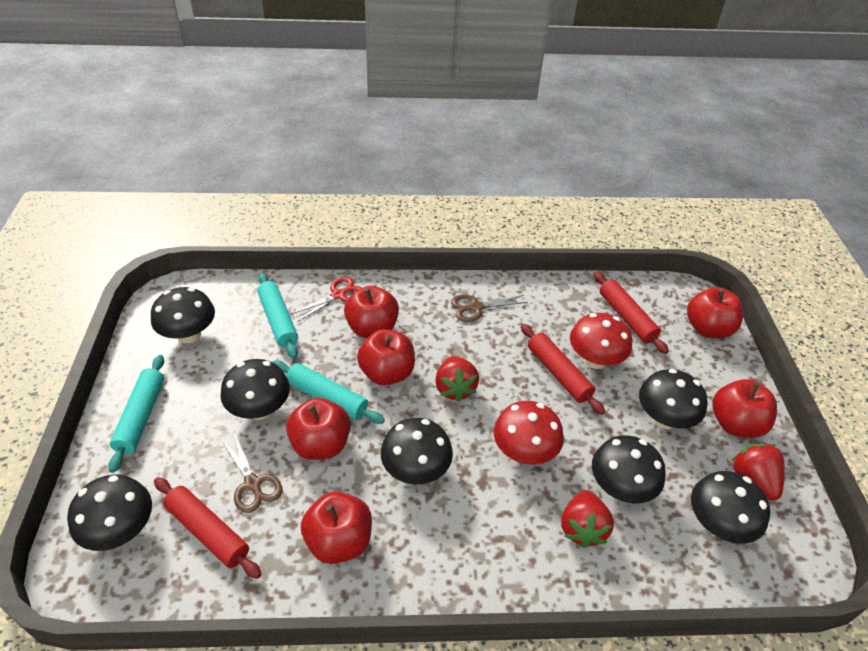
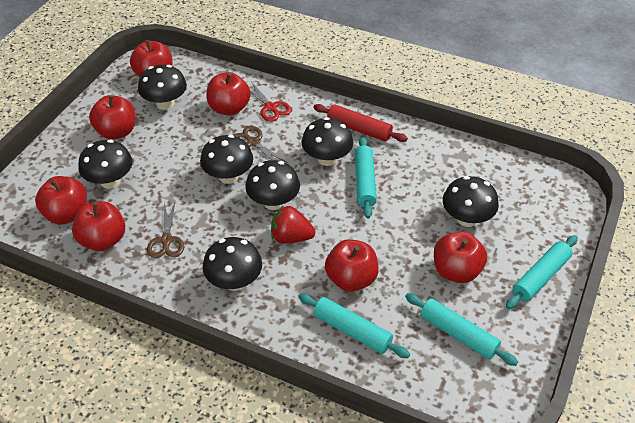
red apple: [286,398,351,460] [301,492,372,564] [344,286,399,338] [357,329,415,385] [687,287,743,338] [713,379,777,438] = 6 -> [35,176,87,225] [72,201,125,251] [89,95,136,140] [130,40,173,77] [206,72,251,116] [325,239,379,292] [434,231,487,283] = 7
red mushroom: [494,401,564,465] [570,313,632,369] = 2 -> none = 0
red rolling pin: [154,477,262,579] [521,324,605,415] [594,272,669,354] = 3 -> [314,104,408,142] = 1
red strawberry: [435,356,479,402] [561,490,614,548] [731,444,785,500] = 3 -> [271,205,315,244] = 1
turquoise rolling pin: [108,355,164,473] [257,273,298,359] [273,360,385,424] = 3 -> [298,293,410,358] [355,137,377,218] [405,293,518,366] [506,235,578,309] = 4

